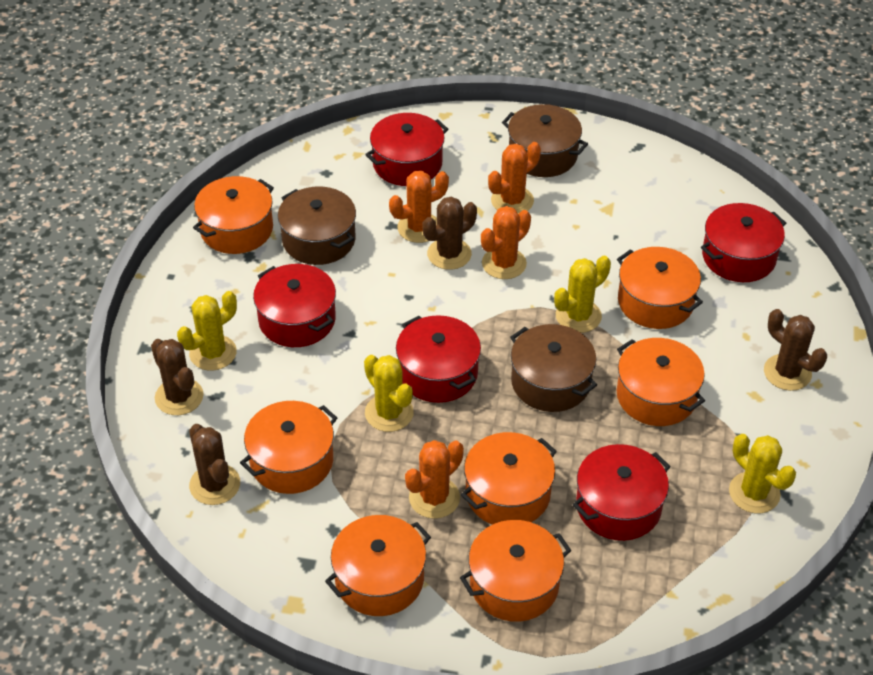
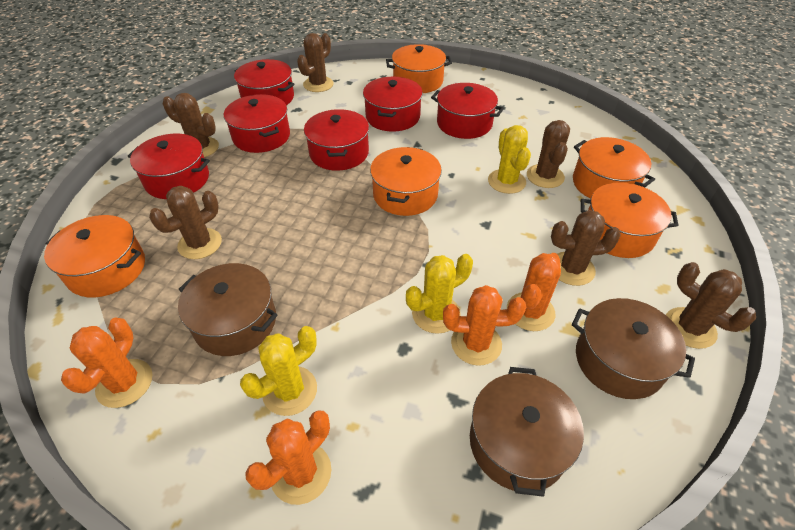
brown cactus: [151,339,203,415] [189,424,240,505] [422,197,477,270] [764,309,827,391] = 4 -> [149,186,222,259] [163,93,219,157] [297,33,334,92] [527,120,570,188] [551,210,621,286] [666,262,756,349] = 6
orange pot: [193,176,274,254] [240,401,337,494] [325,515,431,616] [460,520,571,622] [461,432,557,525] [616,338,705,426] [617,247,703,329] = 7 -> [44,215,145,298] [370,147,442,216] [386,44,452,93] [573,137,655,199] [581,182,679,258] = 5
red pot: [253,264,336,347] [365,113,448,186] [396,315,481,403] [573,444,671,541] [701,203,786,282] = 5 -> [128,134,210,199] [224,94,290,153] [234,59,294,105] [304,109,369,171] [363,77,423,132] [431,83,504,139] = 6
yellow cactus: [177,291,237,371] [364,355,414,432] [554,255,611,333] [729,434,796,513] = 4 -> [240,326,317,416] [406,254,473,334] [488,125,531,194] = 3

